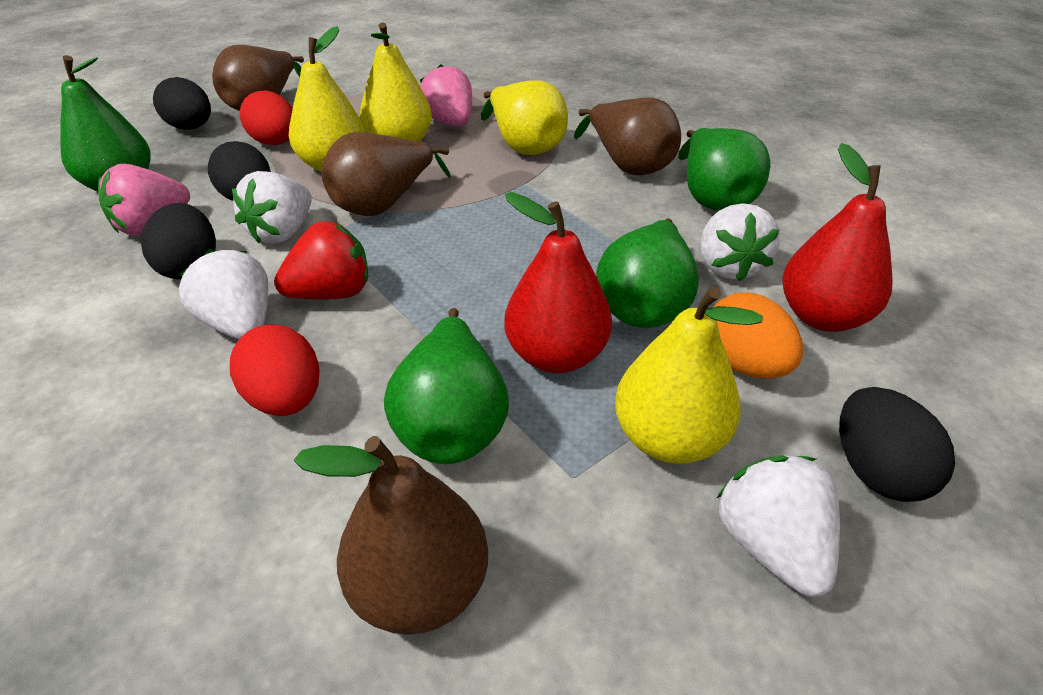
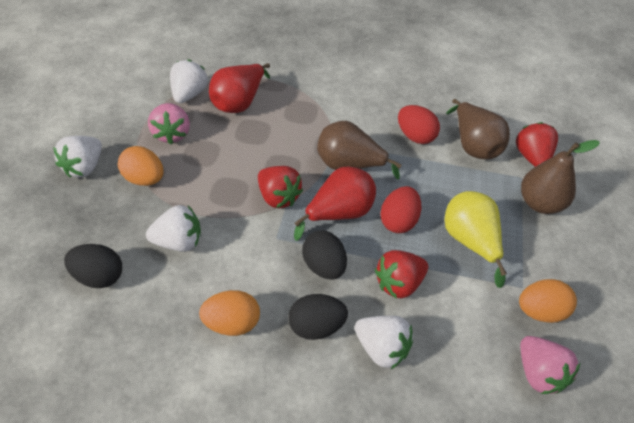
black egg: [141,203,216,279] [153,77,211,130] [208,141,271,201] [839,387,955,502] = 4 -> [64,244,122,288] [288,294,348,340] [302,231,347,280] = 3
brown pear: [212,45,304,111] [294,436,488,635] [321,132,451,216] [574,98,681,175] = 4 -> [317,121,402,180] [446,99,510,159] [521,140,600,214] = 3
green pear: [60,55,151,192] [384,308,509,464] [596,218,699,328] [678,128,770,211] = 4 -> none = 0
orange egg: [714,293,803,378] = 1 -> [118,146,163,186] [199,290,260,336] [519,279,577,323] = 3
red strawberry: [274,221,368,300] = 1 -> [258,166,303,208] [375,250,428,299] [516,122,558,167] = 3
yellow pear: [289,26,365,172] [360,22,432,141] [481,80,568,155] [615,286,763,464] = 4 -> [444,191,507,288] = 1

